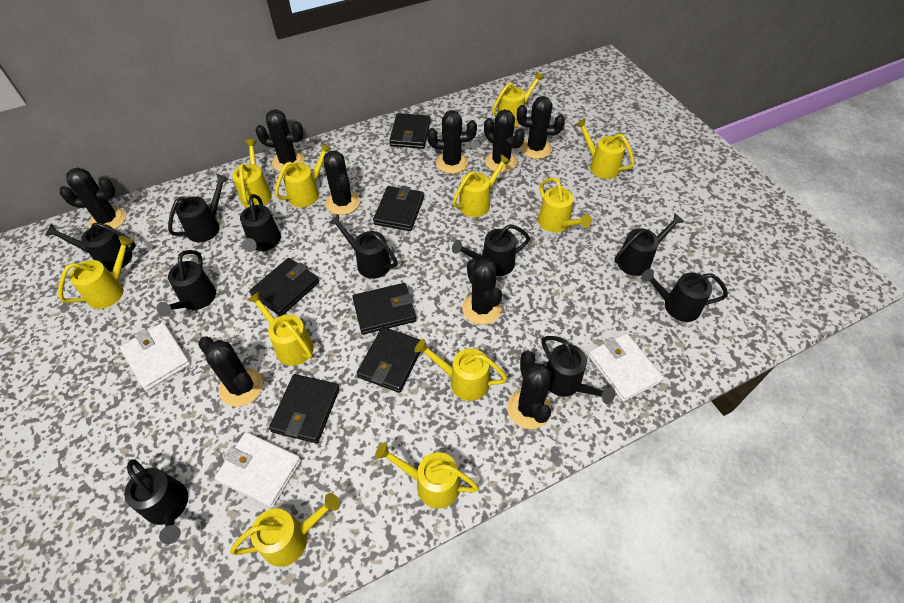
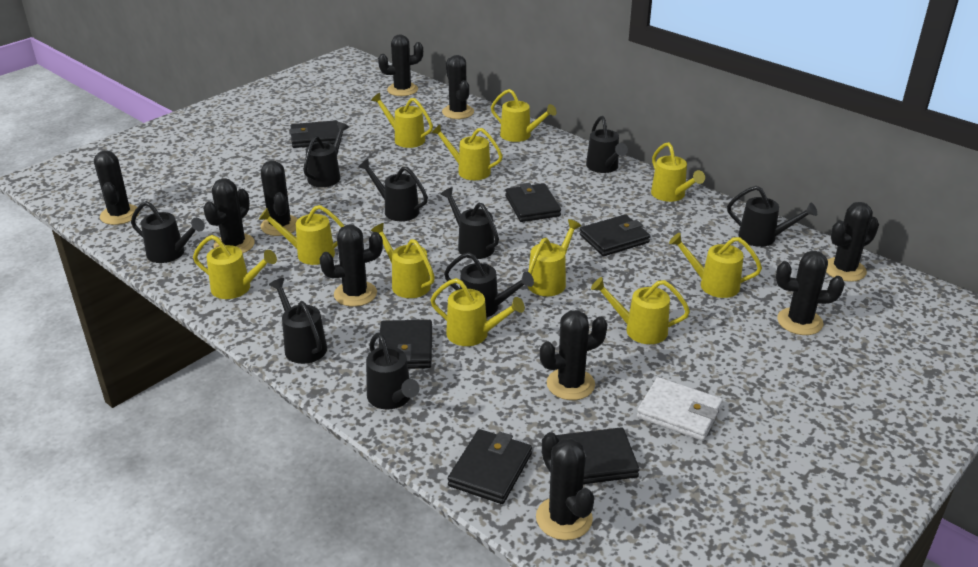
black cactus: [60,168,126,229] [198,336,263,407] [255,109,305,172] [324,150,360,215] [427,110,477,174] [462,259,502,325] [484,109,525,173] [507,351,551,429] [517,96,565,159] = 9 -> [94,150,140,225] [203,178,255,254] [261,161,298,236] [319,225,383,307] [378,34,423,96] [442,55,474,119] [536,432,594,540] [540,310,608,400] [776,251,845,335] [826,202,879,282] = 10
black watering can: [45,222,136,272] [125,459,188,544] [157,250,216,317] [168,174,229,242] [240,194,281,252] [329,214,398,279] [452,224,530,276] [541,336,615,404] [615,213,684,276] [641,269,728,322] = 10 -> [131,201,205,263] [269,278,327,364] [303,122,349,187] [358,159,428,221] [366,333,419,409] [440,187,499,259] [444,252,534,317] [586,116,628,173] [727,186,817,247] = 9
white wallet: [120,323,191,391] [215,432,301,508] [588,333,663,402] = 3 -> [637,377,723,441] = 1

